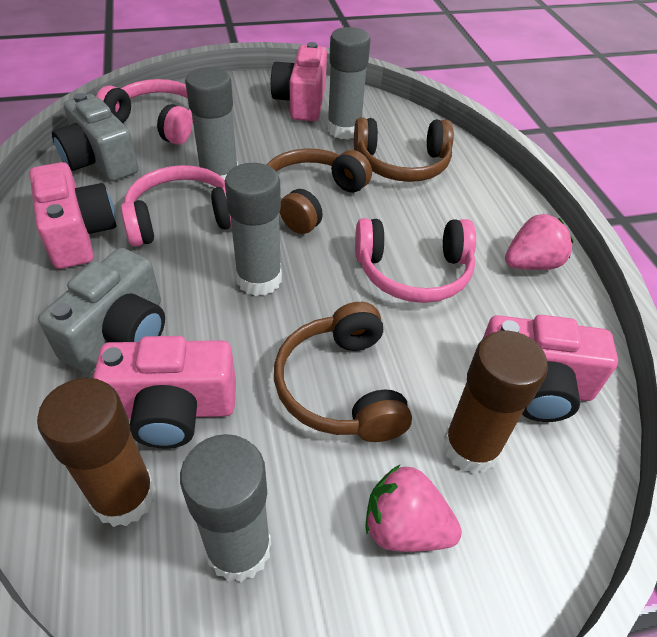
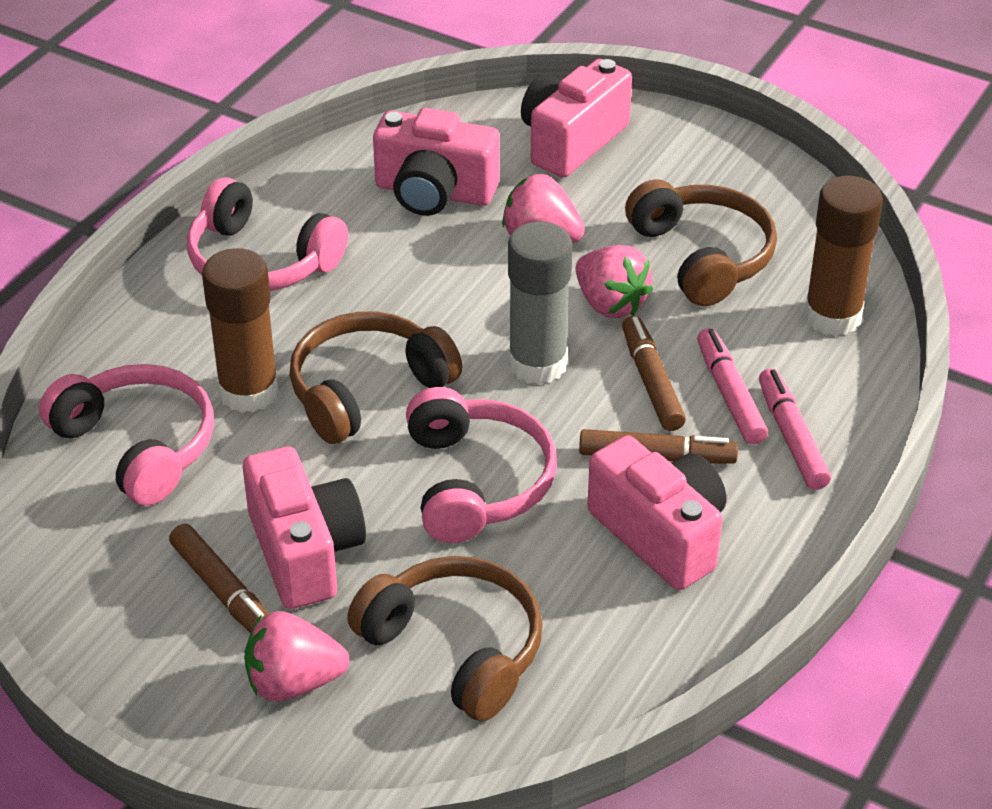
brown marker: none = 0 -> [169,524,268,633] [579,429,738,464] [622,316,686,431] = 3
grey camera: [38,248,165,373] [52,93,139,181] = 2 -> none = 0
grey glue stick: [180,434,271,582] [185,67,238,188] [225,163,282,296] [327,27,371,139] = 4 -> [508,222,572,385] = 1
pink marker: none = 0 -> [697,328,768,445] [759,369,831,490] = 2
pink strawberry: [366,465,462,552] [505,214,573,270] = 2 -> [244,611,349,702] [502,174,585,243] [576,245,653,318] = 3

